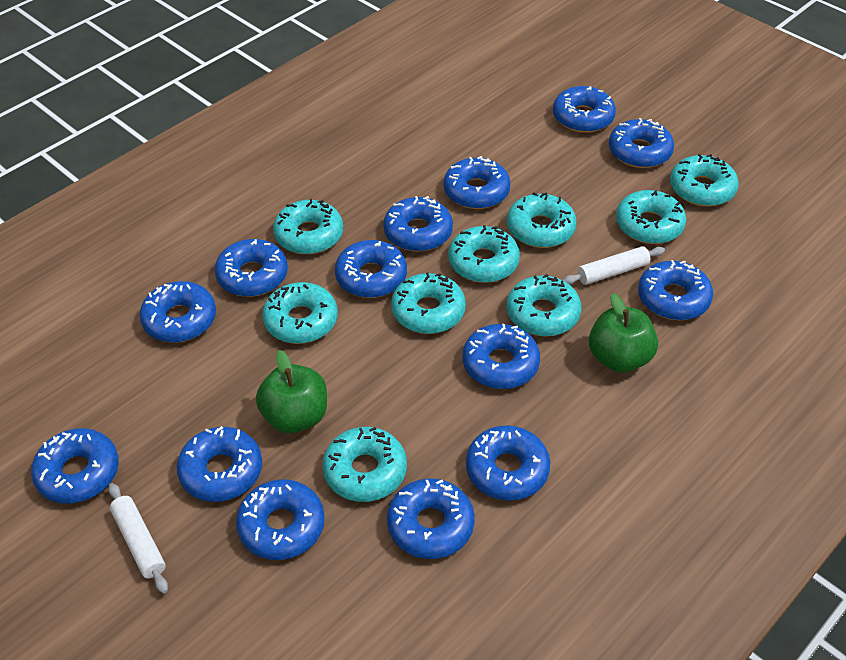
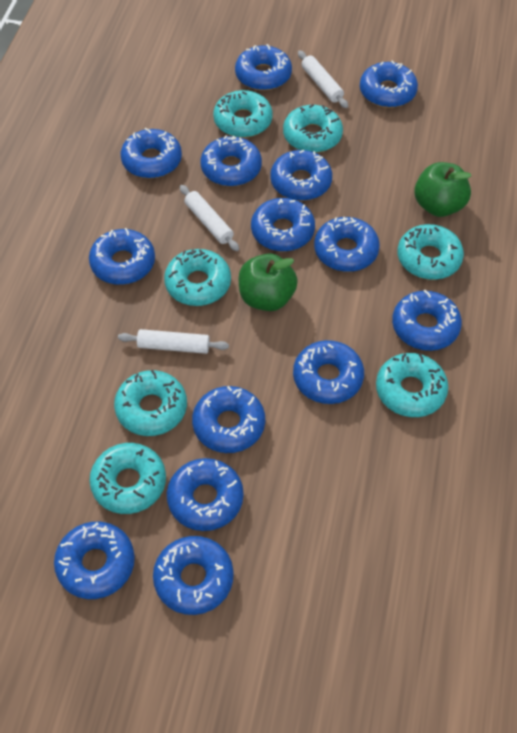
turquoise donut: [262,282,338,344] [273,199,343,254] [322,427,407,502] [391,273,466,334] [448,225,520,283] [506,274,581,336] [507,193,577,248] [616,190,686,244] [670,154,739,206] = 9 -> [89,443,166,514] [114,370,187,436] [164,249,231,306] [213,90,273,138] [283,104,343,153] [376,353,448,417] [398,224,464,280] = 7
white rolling pin: [108,483,168,594] [563,246,665,285] = 2 -> [118,329,229,354] [180,185,239,251] [298,50,348,108] = 3

